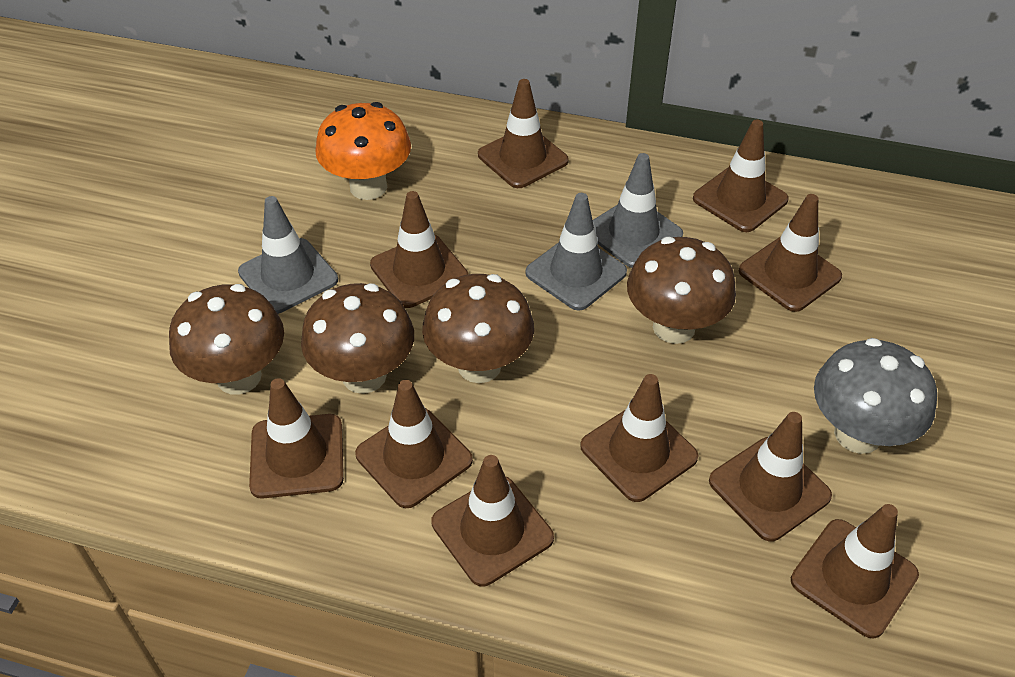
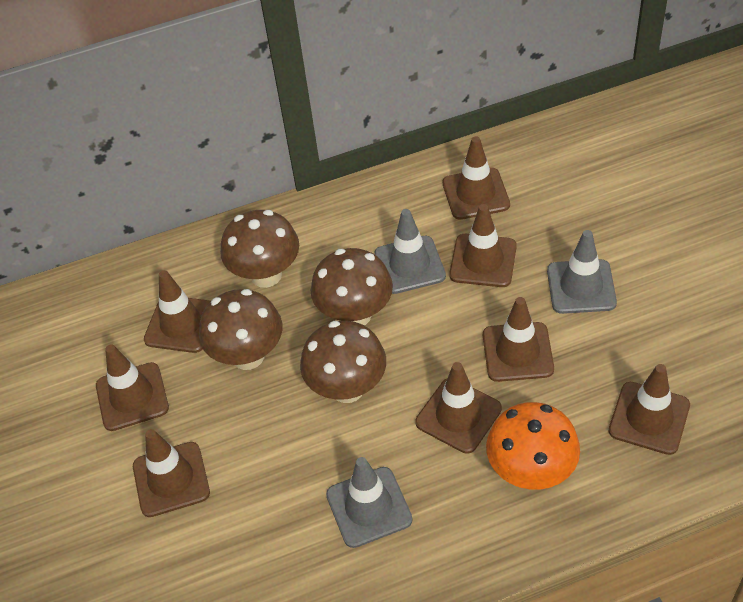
brown traffic cone: [249,378,344,499] [355,380,473,508] [370,191,469,308] [431,455,554,586] [478,79,569,188] [580,374,698,502] [693,119,789,232] [709,412,832,542] [739,194,842,312] [791,504,919,638] = 10 -> [96,344,169,431] [133,429,210,517] [144,270,211,353] [415,362,502,454] [442,137,510,220] [449,204,517,287] [483,297,554,382] [609,364,690,455] = 8
grey mushroom: [814,338,937,454] = 1 -> none = 0

